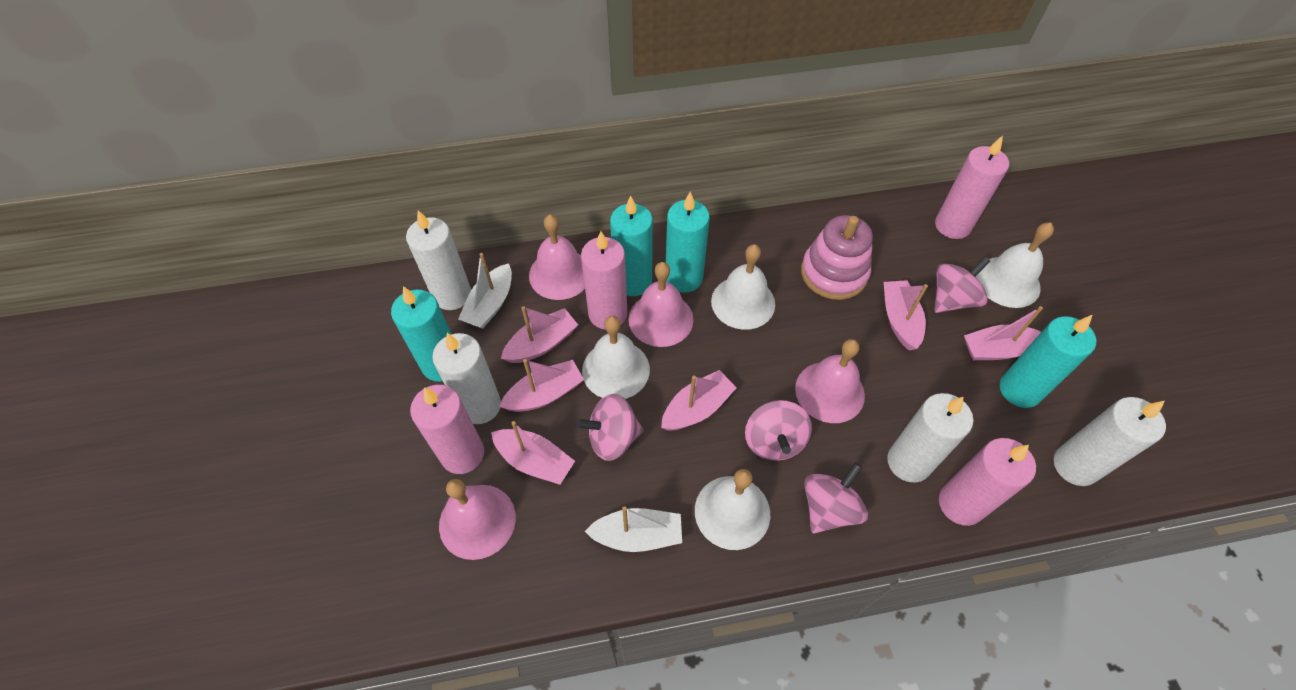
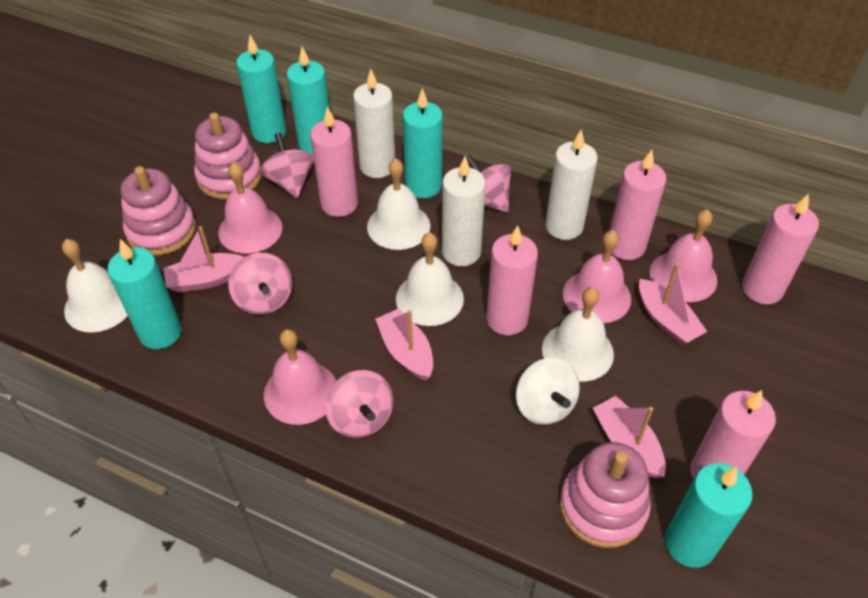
pink boat: [491,421,575,485] [499,359,584,412] [501,306,578,363] [661,370,737,430] [884,280,928,351] [964,306,1043,360] = 6 -> [163,226,244,292] [375,309,433,381] [593,396,666,478] [639,263,707,345] = 4
pink candle: [410,385,484,474] [581,231,628,329] [935,136,1009,239] [939,438,1036,526] = 4 -> [310,106,358,217] [486,225,538,336] [609,150,666,260] [690,390,776,480] [742,194,819,304] = 5
pink stacking toy: [801,215,873,300] = 1 -> [121,166,196,256] [194,113,262,199] [560,442,651,548] = 3
turquoise candle: [391,286,452,382] [610,196,653,296] [666,192,710,293] [1000,315,1096,408] = 4 -> [108,239,182,349] [236,35,286,143] [287,47,330,155] [403,88,443,198] [665,463,753,568] = 5
white boat: [458,253,512,329] [585,507,682,552] = 2 -> none = 0
white candle: [406,210,471,310] [432,333,501,424] [887,393,973,483] [1053,397,1166,486] = 4 -> [353,69,395,178] [442,156,486,266] [545,130,598,240] = 3
white spinning top: none = 0 -> [516,358,580,425] = 1

